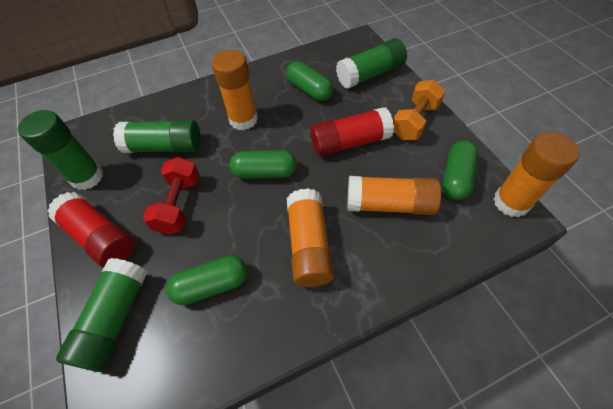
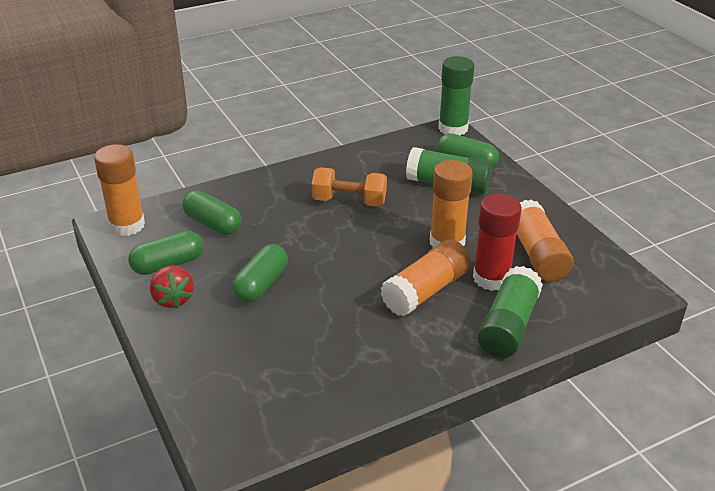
green glue stick: [18,110,103,190] [56,258,147,372] [113,120,201,153] [336,38,407,89] = 4 -> [406,147,492,194] [438,56,474,136] [477,266,543,358] = 3
red dumbbell: [143,157,200,235] = 1 -> none = 0
red glue stick: [47,192,134,268] [310,107,394,157] = 2 -> [473,193,522,291] = 1
red strawberry: none = 0 -> [150,266,194,309] = 1

